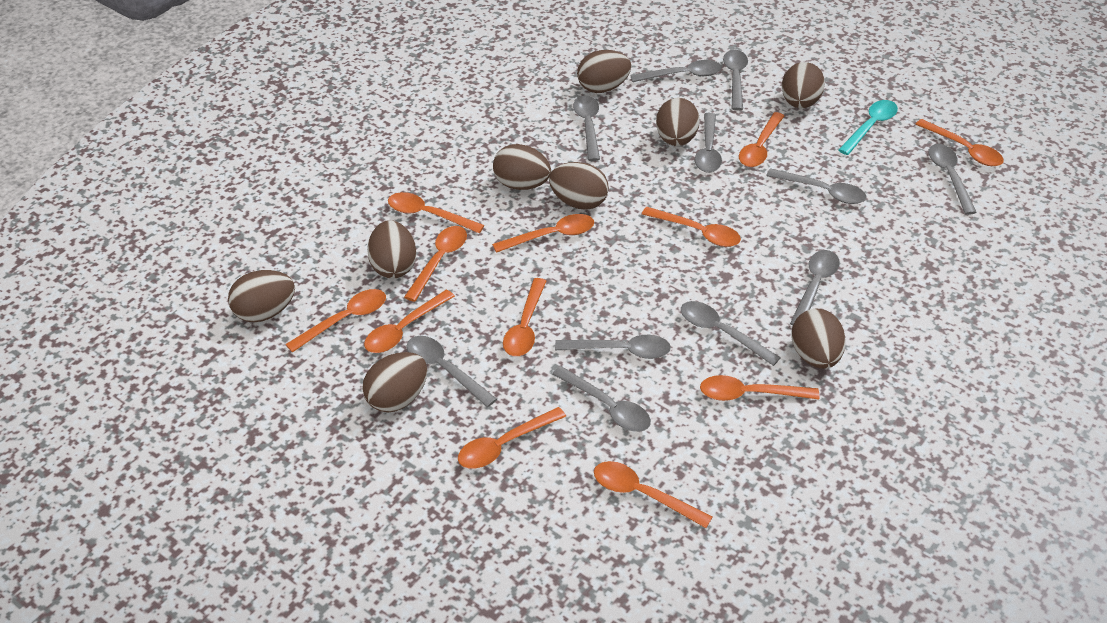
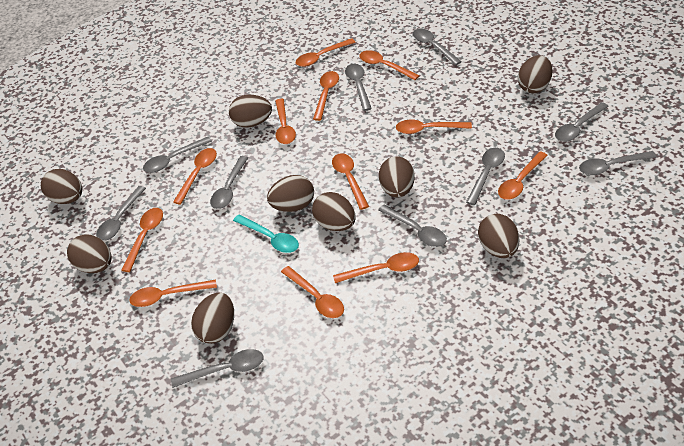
grey spoon: [407,336,497,407] [552,366,651,432] [555,335,671,359] [573,95,600,161] [630,60,722,82] [681,301,781,366] [695,113,722,173] [723,50,748,111] [766,168,867,204] [790,250,840,326] [929,144,977,215] = 11 -> [96,186,146,241] [143,137,212,173] [171,349,263,388] [210,156,248,209] [345,64,372,111] [378,204,447,247] [413,28,462,65] [466,148,505,205] [555,102,609,142] [579,151,657,175] = 10

